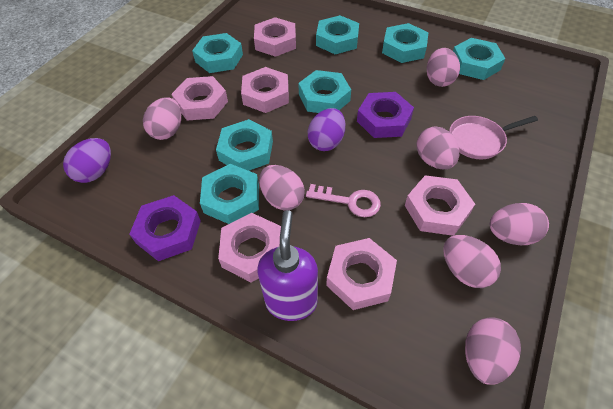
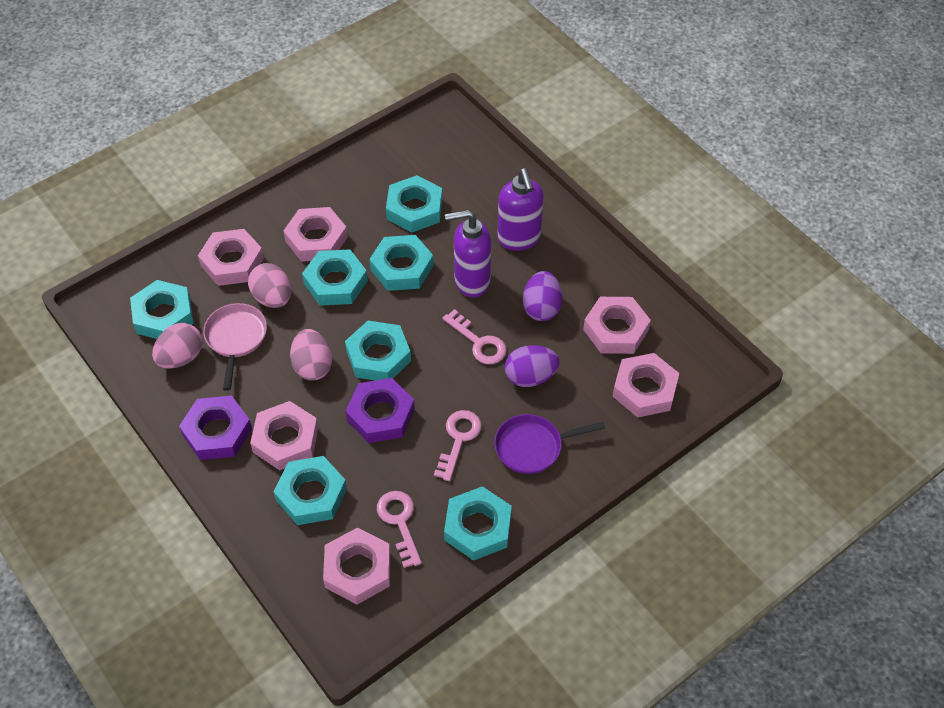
pink egg: [143,97,181,140] [259,165,305,211] [416,127,459,169] [427,48,460,87] [443,235,501,288] [465,317,521,385] [490,203,549,245] = 7 -> [152,323,203,369] [248,263,291,308] [290,329,332,381] = 3
pink key: [306,184,381,217] = 1 -> [377,491,422,568] [434,410,482,481] [442,309,507,364] = 3
purple pan: none = 0 -> [494,414,605,474] = 1
purple soap dispenser: [257,210,318,321] = 1 -> [445,210,491,298] [497,168,544,251] = 2

